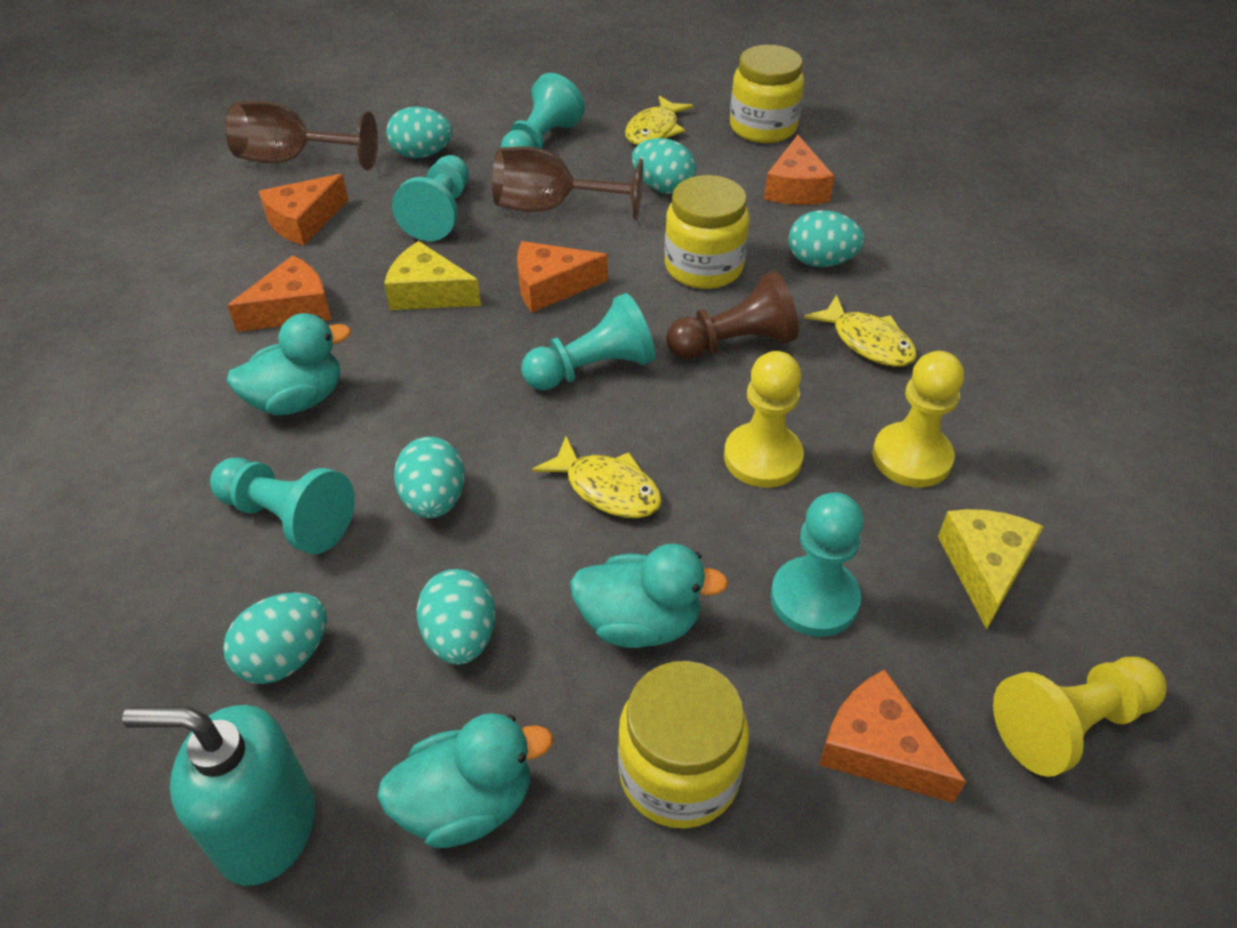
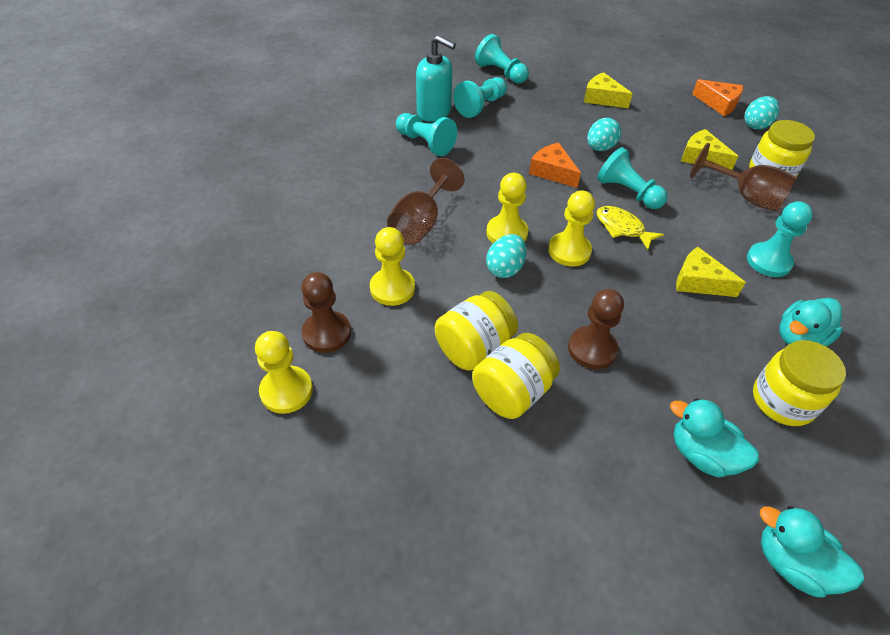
brown pawn: [666,272,799,359] = 1 -> [302,272,351,353] [568,289,624,369] = 2
orange cheese: [227,255,331,332] [259,174,348,246] [517,241,608,312] [764,135,835,205] [819,669,966,803] = 5 -> [529,143,581,188] [692,79,743,116] = 2
turquoise egg: [223,592,327,684] [386,107,452,159] [394,437,465,518] [417,569,496,665] [632,138,696,194] [789,210,865,267] = 6 -> [486,234,527,278] [587,118,621,151] [745,96,780,130] = 3
yellow cheese: [384,241,481,310] [938,509,1044,629] = 2 -> [584,72,633,108] [676,247,746,297] [681,129,738,170] = 3
yellow fish: [532,436,662,518] [625,95,694,145] [804,295,917,367] = 3 -> [597,206,664,250] = 1
yellow jar: [618,661,749,829] [665,175,750,289] [730,45,804,143] = 3 -> [435,291,518,371] [472,333,560,419] [749,120,815,177] [753,340,846,426] = 4
yellow pawn: [724,351,804,488] [872,351,964,487] [993,657,1166,777] = 3 -> [255,331,313,414] [370,227,415,306] [486,173,528,243] [548,190,595,266] = 4

